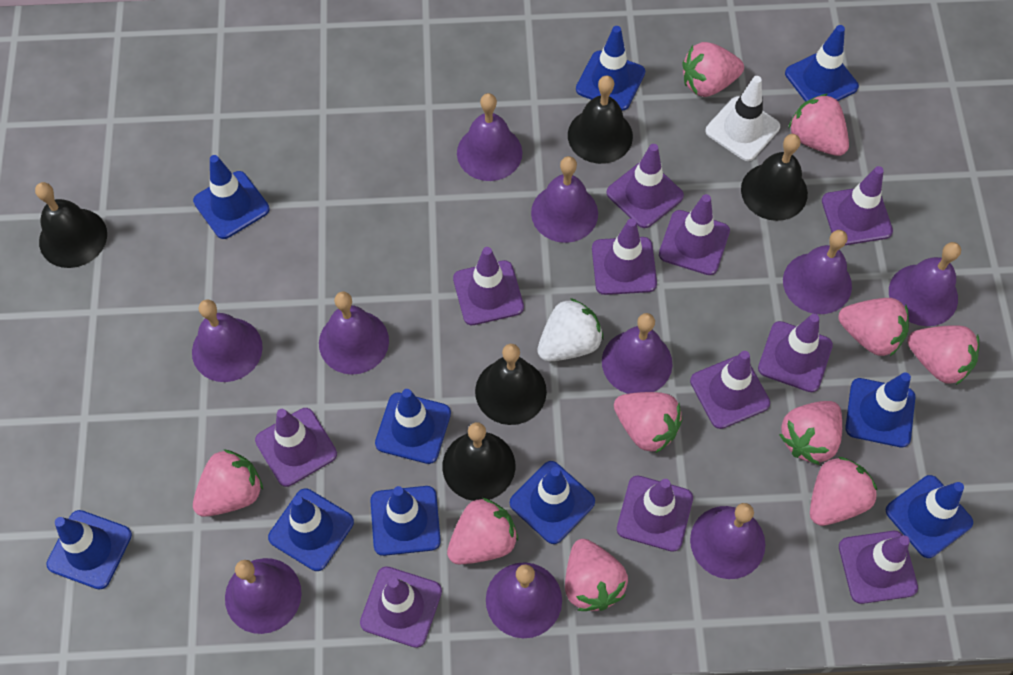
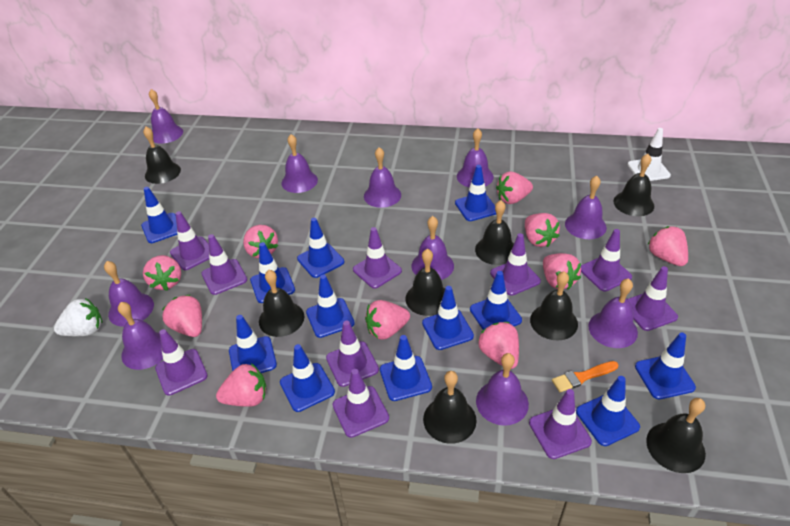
black bell: [35,182,107,268] [442,422,515,501] [475,344,547,425] [568,76,633,164] [741,134,808,221] = 5 -> [143,127,181,184] [259,270,304,337] [406,249,445,316] [423,371,477,444] [475,200,514,265] [530,271,578,340] [613,154,654,216] [646,398,706,473] = 8
blue traffic cone: [46,510,132,590] [193,155,269,239] [268,488,354,571] [370,486,441,556] [375,389,451,464] [510,461,595,544] [576,26,645,111] [785,25,859,102] [845,372,915,447] [886,475,973,558] = 10 -> [141,187,177,243] [229,315,277,373] [250,242,295,303] [280,344,335,412] [297,218,344,278] [306,275,355,338] [380,335,432,401] [422,286,474,350] [455,165,496,221] [470,271,522,330] [576,376,640,446] [635,333,696,399] = 12
orange brush: none = 0 -> [552,361,619,392] = 1
purple traffic cone: [255,408,337,487] [360,566,442,648] [453,247,524,325] [592,218,657,295] [606,144,684,228] [617,476,693,552] [659,194,730,275] [690,351,770,429] [758,314,833,392] [822,166,893,246] [839,531,918,604] = 11 -> [155,329,208,396] [170,211,209,270] [202,234,247,295] [326,321,379,387] [333,369,389,438] [353,227,402,289] [490,233,541,295] [529,389,592,459] [581,229,632,291] [627,266,678,331] = 10

